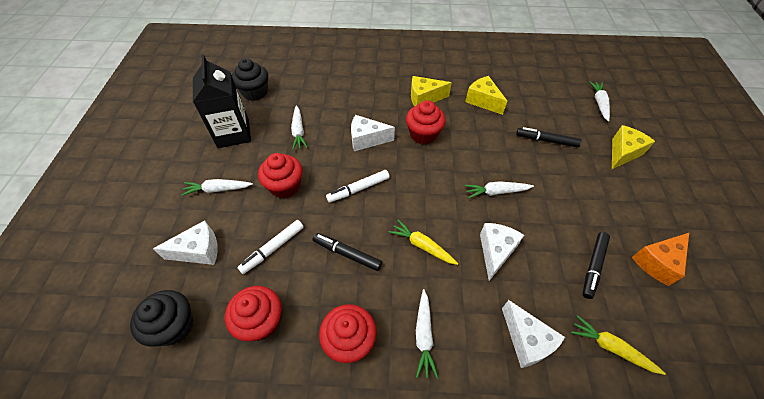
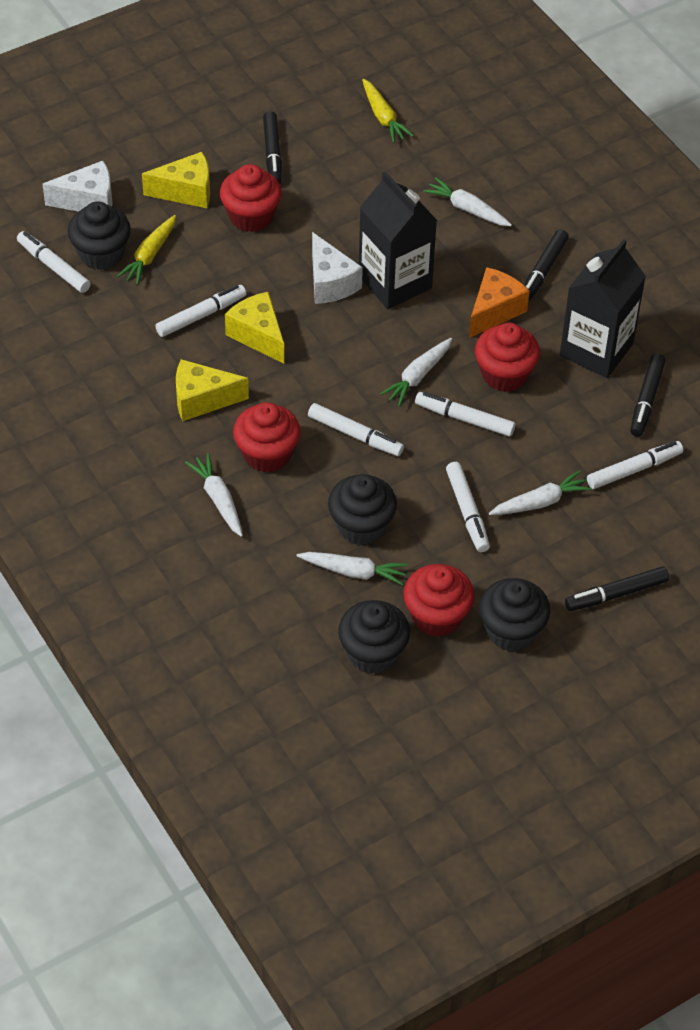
black carton: [193,55,251,148] = 1 -> [359,171,437,309] [560,239,646,378] = 2
black cupcake: [130,290,194,347] [232,58,268,101] = 2 -> [68,201,131,270] [328,474,397,545] [338,600,410,674] [479,578,550,651] = 4
black marker: [313,233,382,271] [516,127,581,147] [582,232,610,299] = 3 -> [263,111,282,184] [524,229,569,302] [565,566,669,611] [630,353,666,437] = 4
white cheese: [153,220,218,265] [351,115,395,151] [480,223,524,281] [502,300,565,368] = 4 -> [42,161,112,212] [312,232,363,304] = 2
white marker: [237,220,304,274] [326,170,390,203] = 2 -> [17,231,91,293] [155,285,247,337] [308,403,404,456] [415,392,515,437] [446,462,490,552] [587,441,683,489] = 6

